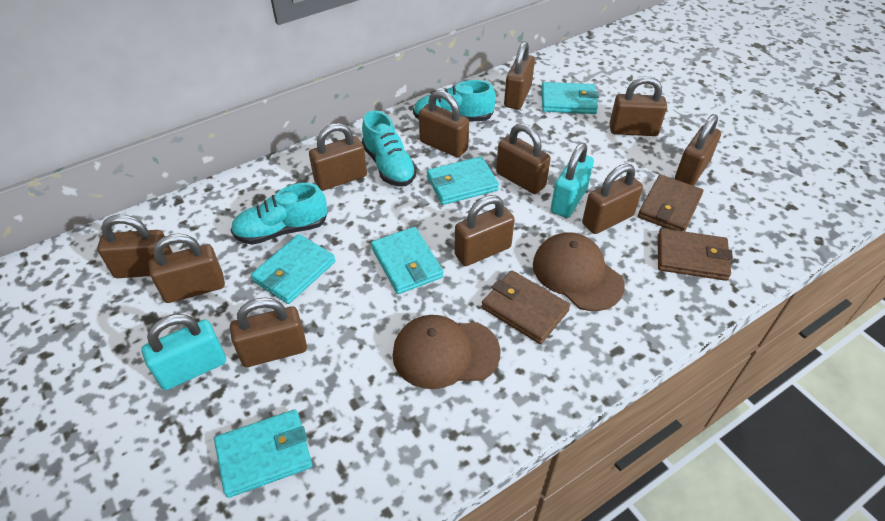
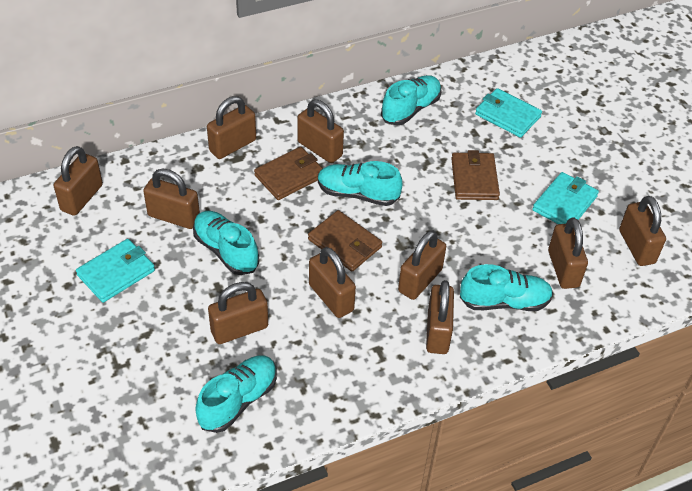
brown cap: [392,315,501,389] [533,232,625,311] = 2 -> none = 0
brown padlock: [97,215,173,278] [149,234,225,303] [230,297,307,367] [309,123,367,190] [419,90,469,157] [454,195,515,266] [496,123,551,194] [504,41,535,110] [582,163,643,234] [610,76,667,136] [675,114,721,186] = 11 -> [54,146,103,216] [143,169,200,229] [207,96,256,159] [208,282,268,344] [297,100,344,163] [309,247,356,318] [398,231,446,300] [426,280,454,354] [548,217,588,289] [619,196,666,266] = 10
turquoise padlock: [141,314,226,390] [551,143,594,218] = 2 -> none = 0
turquoise shoe: [231,183,327,245] [362,110,417,187] [413,80,496,121] = 3 -> [193,211,259,275] [195,355,277,433] [318,161,402,206] [381,75,442,125] [460,264,553,311] = 5
turquoise wallet: [214,409,312,498] [251,234,336,304] [371,227,444,294] [427,156,499,205] [541,82,599,114] = 5 -> [76,239,155,303] [475,88,542,138] [532,172,599,224] = 3

